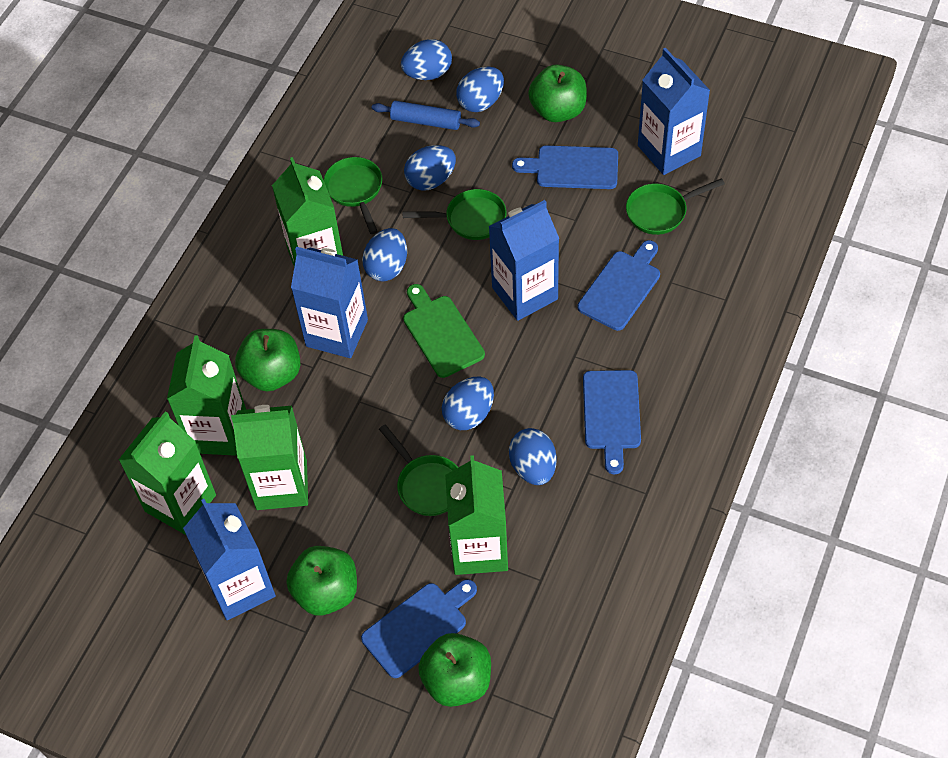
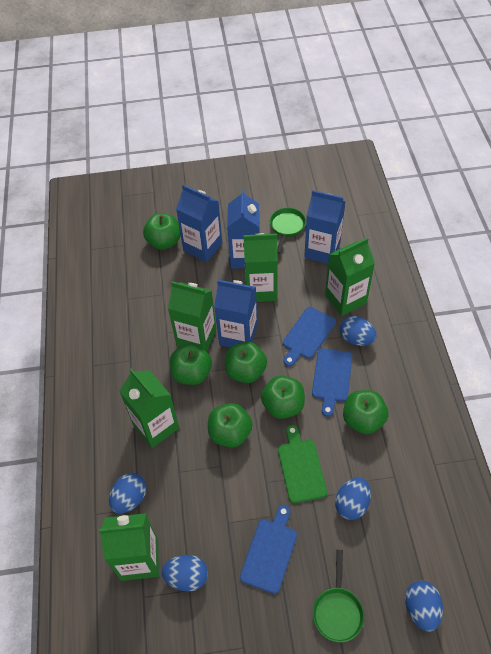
blue cutting board: [361,579,477,678] [512,146,618,189] [578,240,660,331] [583,370,641,474] = 4 -> [240,505,297,594] [283,307,336,367] [312,348,353,417] = 3
blue egg: [362,228,407,281] [401,39,452,80] [404,145,456,191] [442,376,494,430] [456,67,504,112] [509,428,557,485] = 6 -> [109,473,147,513] [161,555,208,592] [335,477,371,520] [340,316,376,346] [405,581,443,632] = 5
blue rolling pin: [372,101,480,130] = 1 -> none = 0
green apple: [235,329,301,391] [286,546,357,615] [418,633,491,707] [528,64,587,122] = 4 -> [143,213,181,250] [170,344,212,385] [208,403,253,448] [225,342,267,383] [261,376,305,419] [343,390,388,434] = 6
green pan: [324,157,382,234] [379,425,458,516] [403,189,507,240] [626,178,725,235] = 4 -> [270,208,306,254] [313,550,364,642] = 2

